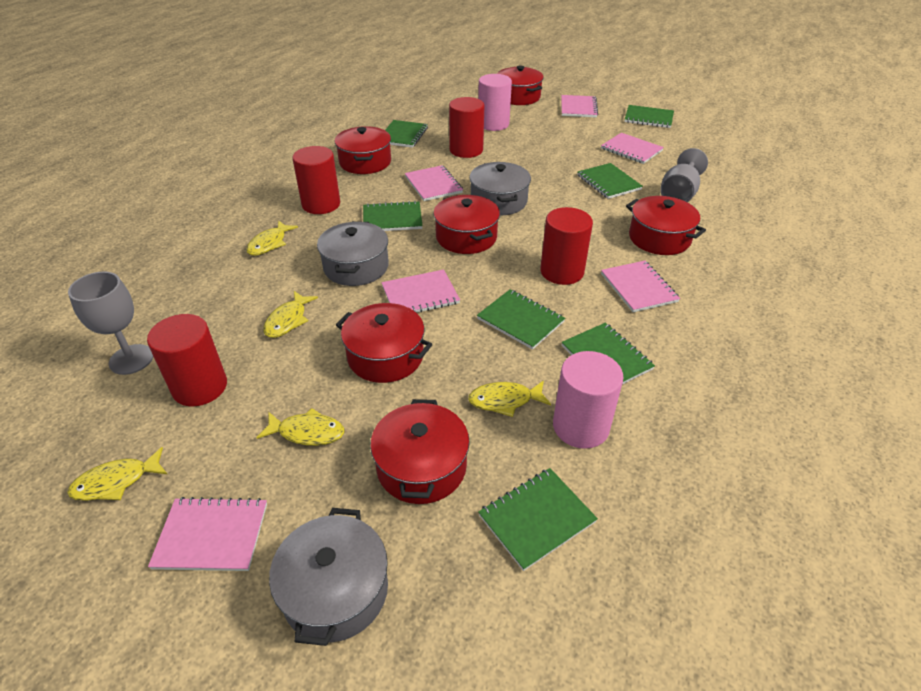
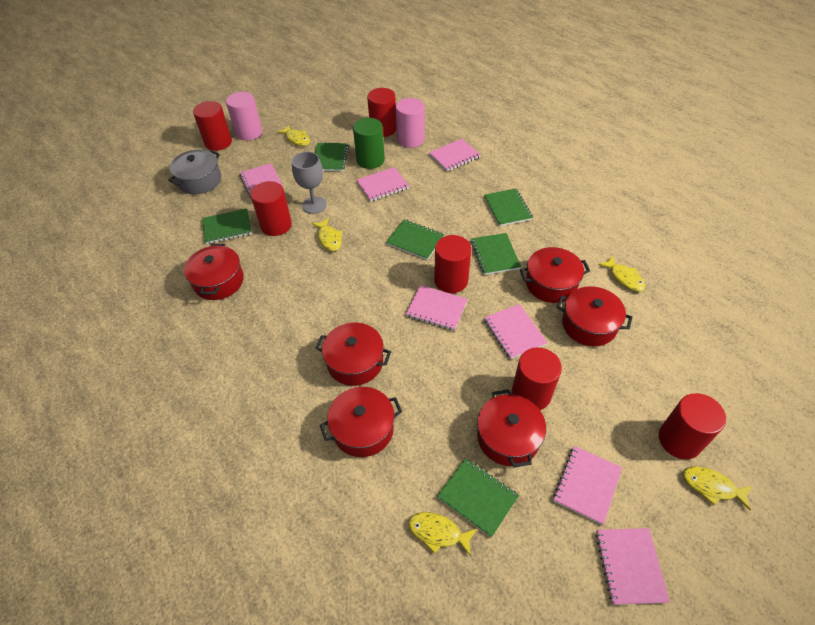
green cylinder: none = 0 -> [353,118,385,169] = 1
green notebook: [363,201,423,231] [385,120,428,148] [477,289,565,350] [478,468,598,571] [561,323,655,384] [577,163,643,199] [624,105,674,128] = 7 -> [202,208,252,244] [315,143,349,171] [386,220,445,260] [437,458,519,537] [471,233,521,275] [484,189,533,226] = 6
grey goblet: [68,271,153,375] [660,148,708,202] = 2 -> [292,151,327,214] = 1
grey pot: [269,508,388,646] [317,221,389,286] [469,162,531,216] = 3 -> [168,149,221,195] = 1
pink notebook: [148,497,267,571] [381,269,460,313] [405,165,463,201] [561,95,598,117] [601,133,664,164] [601,261,680,312] = 6 -> [240,163,284,198] [357,167,409,202] [406,285,468,331] [429,139,481,172] [484,304,548,359] [553,446,622,525] [595,528,670,605] = 7
red cylinder: [147,314,227,407] [292,146,340,214] [449,97,484,158] [540,207,593,285] = 4 -> [193,101,232,151] [251,181,292,236] [367,88,397,137] [434,235,471,293] [512,347,562,410] [659,393,726,459] = 6

